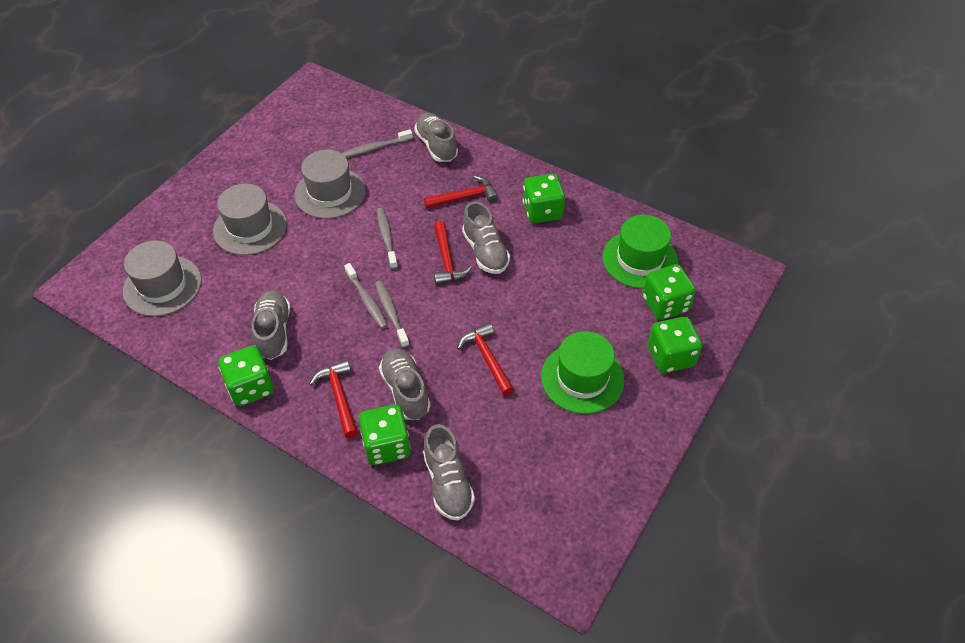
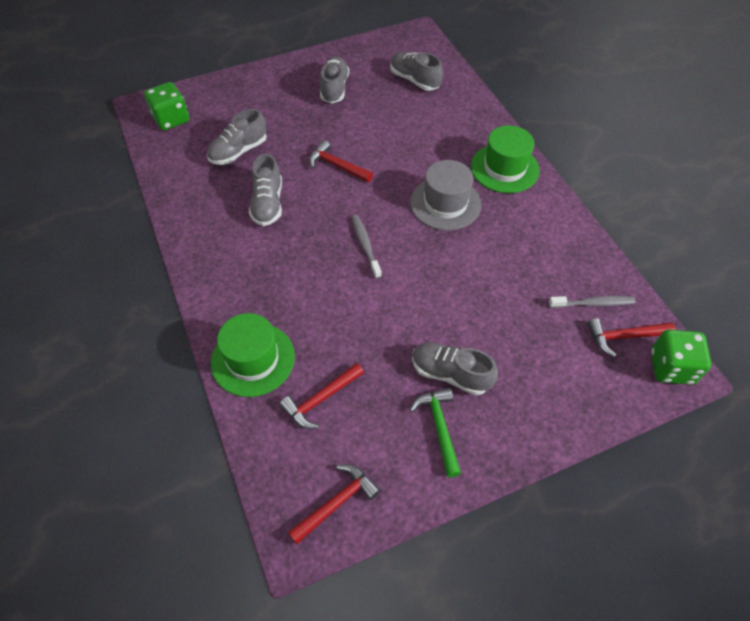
green dice: [218,345,274,406] [359,404,411,465] [523,174,565,223] [642,264,696,320] [648,317,702,373] = 5 -> [144,82,189,131] [651,330,711,385] = 2
green hammer: none = 0 -> [410,388,461,478] = 1
grey hat: [123,240,202,317] [213,184,287,255] [294,150,366,219] = 3 -> [410,160,482,231] = 1
grey toothbrush: [342,130,413,158] [344,263,388,329] [375,281,409,348] [377,208,398,269] = 4 -> [352,215,382,279] [549,296,636,308] = 2

